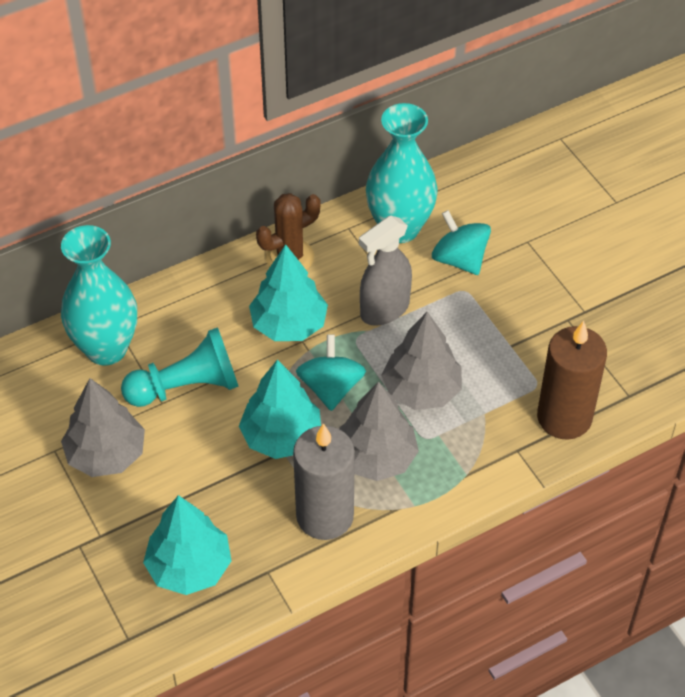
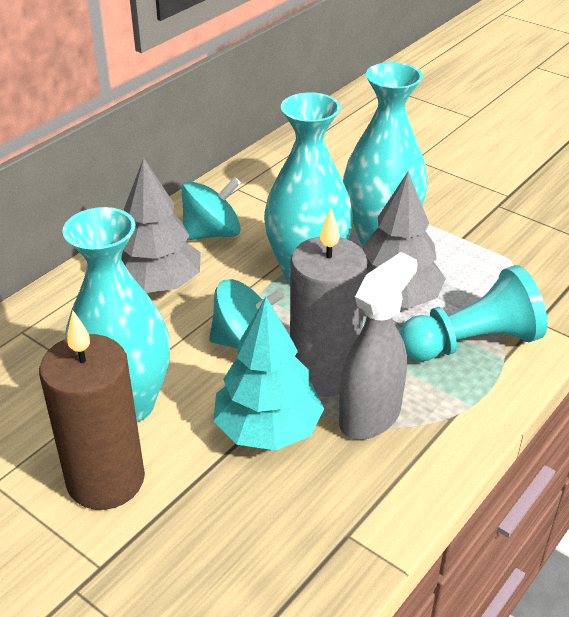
brown cactus: [256,193,321,270] = 1 -> none = 0
grey tree: [61,378,145,477] [339,381,419,481] [381,312,462,410] = 3 -> [121,158,201,293] [363,172,446,308] = 2
turquoise tree: [143,495,232,595] [239,359,321,459] [249,244,328,341] = 3 -> [213,297,324,450] = 1
turquoise vase: [61,225,137,366] [366,103,438,243] = 2 -> [62,207,170,422] [264,92,353,283] [343,62,428,246] = 3

